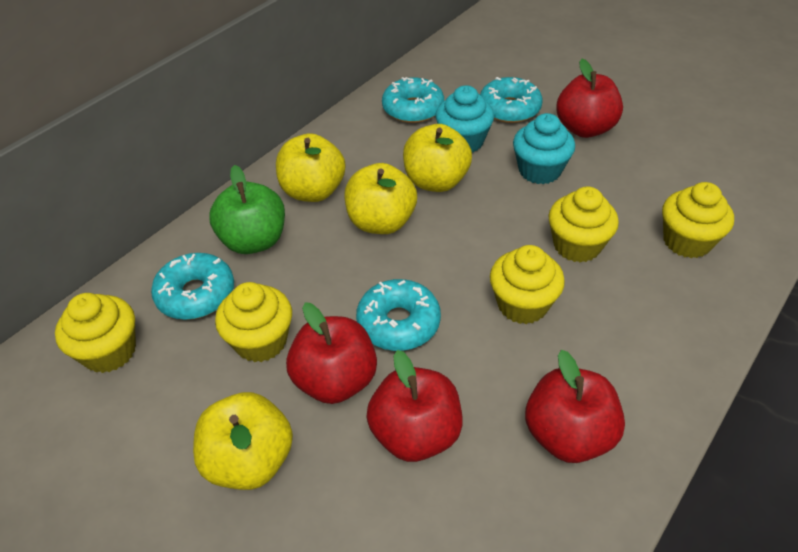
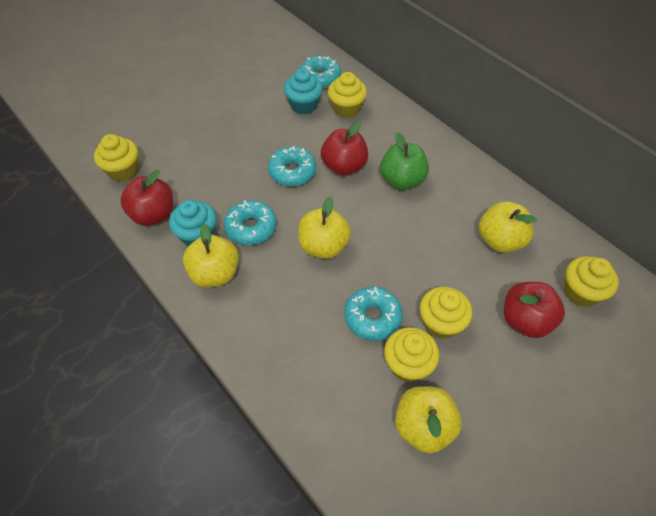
red apple: [286,302,377,404] [366,350,463,462] [525,350,625,463] [556,59,623,138] = 4 -> [120,170,173,226] [321,121,368,176] [504,282,565,338] = 3

